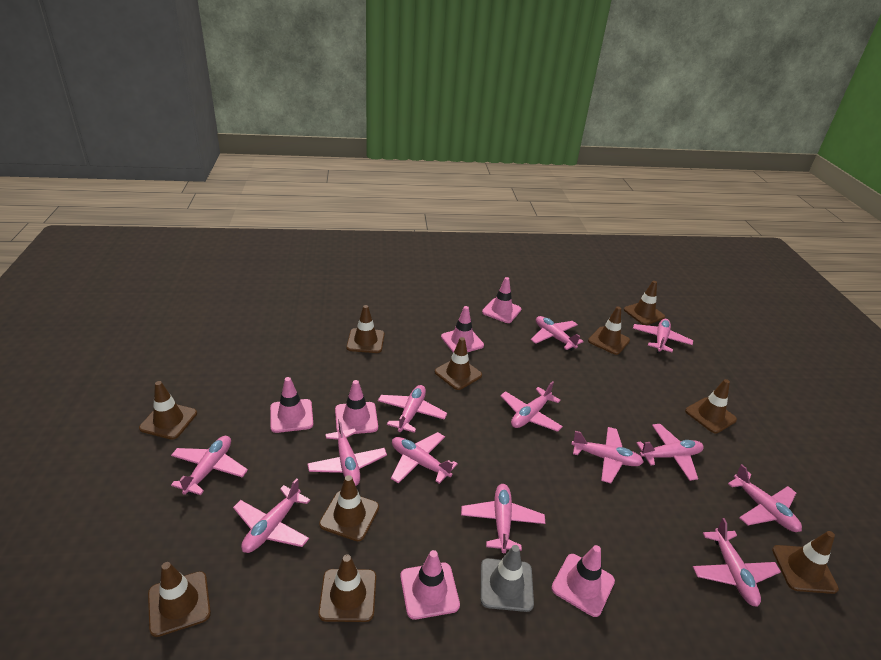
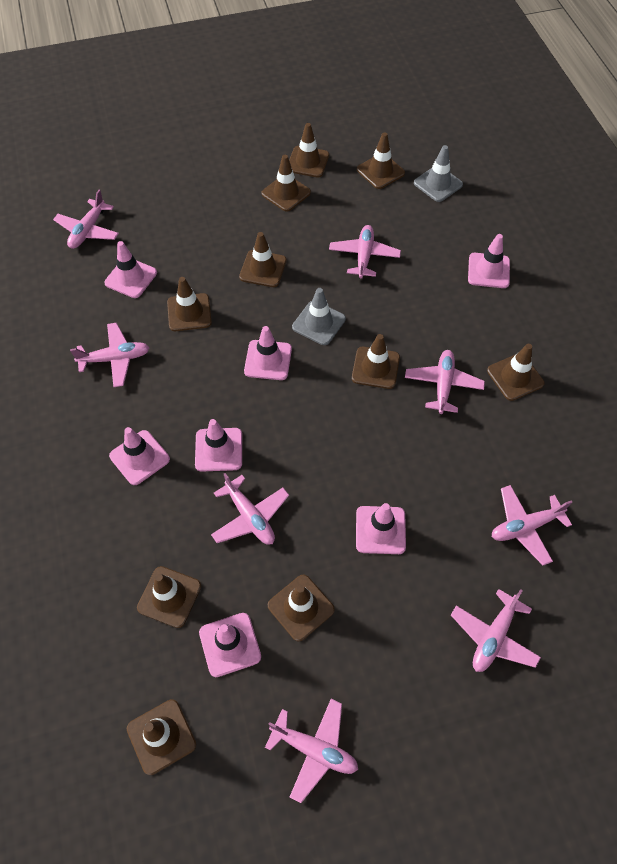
grey traffic cone: [481,545,534,612] = 1 -> [292,288,346,345] [414,145,463,202] = 2
pink plane: [171,436,248,495] [233,478,310,553] [307,418,387,486] [378,385,447,433] [391,432,458,484] [461,484,545,553] [500,381,563,432] [531,316,584,351] [571,427,644,483] [633,319,693,353] [636,424,704,481] [693,518,781,607] [728,464,802,532] = 13 -> [53,190,119,249] [70,322,150,387] [211,473,289,545] [265,699,358,803] [329,225,401,279] [405,350,485,414] [451,589,541,672] [492,485,572,565] = 8
pink traffic cone: [270,377,313,433] [335,380,378,434] [400,550,460,620] [441,306,484,352] [482,277,521,323] [551,545,615,617] = 6 -> [104,241,157,298] [109,427,170,485] [195,419,242,472] [199,613,261,677] [244,326,292,380] [356,503,406,554] [468,234,510,288] = 7

